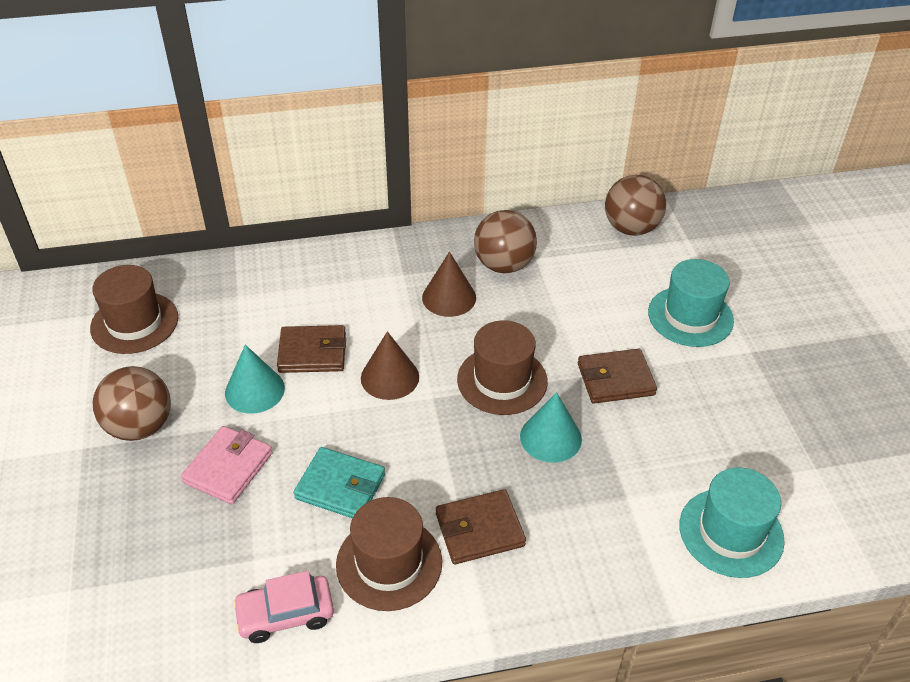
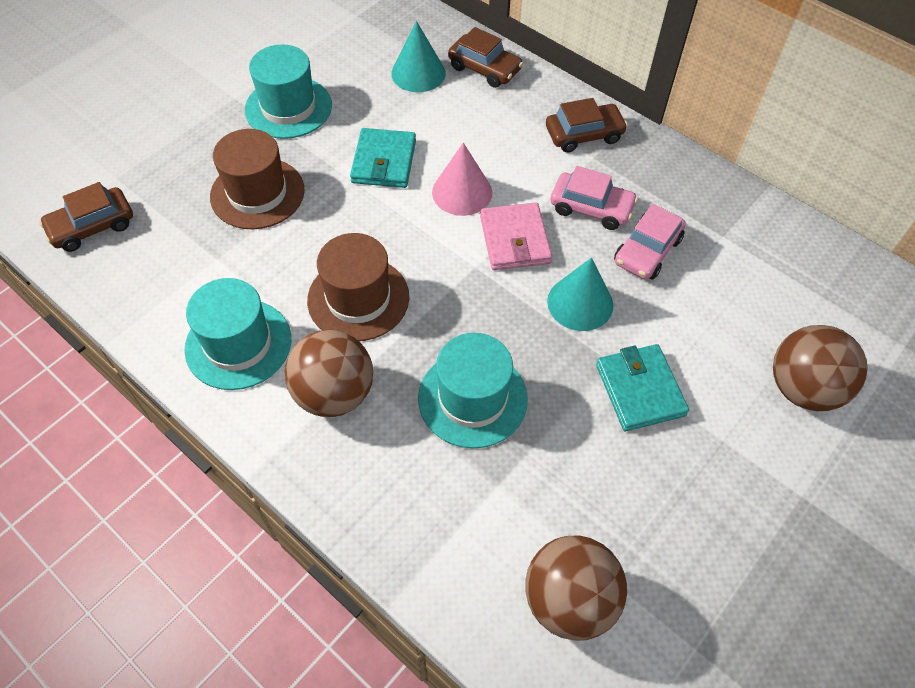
brown car: none = 0 -> [39,182,133,252] [448,27,523,88] [546,98,628,153] = 3
brown cone: [361,331,419,400] [422,252,476,317] = 2 -> none = 0
brown hat: [90,265,178,354] [336,497,442,611] [457,320,548,415] = 3 -> [210,129,305,229] [307,233,409,341] = 2
brown wallet: [277,325,346,373] [436,489,526,564] [578,349,657,404] = 3 -> none = 0
pink car: [233,571,334,643] = 1 -> [550,166,638,230] [614,204,686,280] = 2
pink cone: none = 0 -> [432,143,492,216] = 1
turquoise hat: [648,259,734,347] [679,467,785,578] = 2 -> [184,278,291,390] [245,45,332,139] [418,333,528,448] = 3
turquoise wallet: [293,447,385,518] = 1 -> [350,128,416,188] [596,344,689,431] = 2

